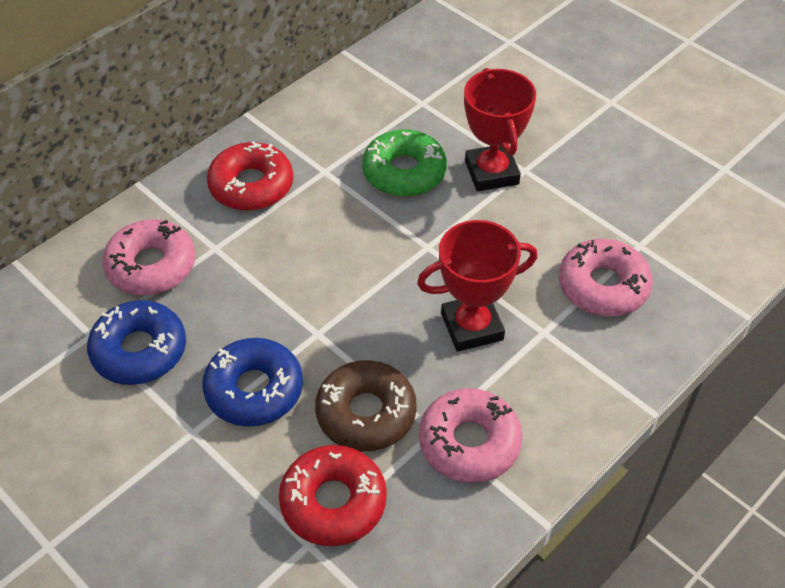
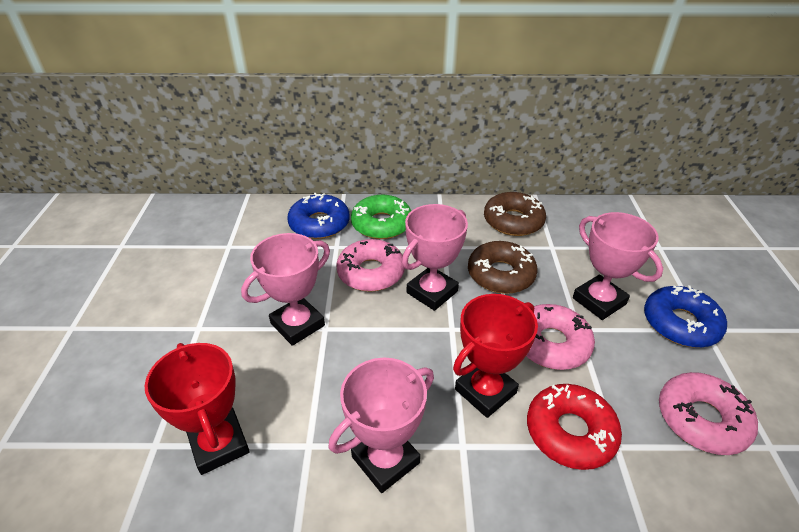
brown donut: [315,360,417,451] = 1 -> [468,241,538,294] [484,192,546,236] = 2
pink trophy: none = 0 -> [241,233,330,346] [329,358,434,493] [402,204,468,311] [573,212,663,320] = 4
red donut: [207,141,293,211] [279,445,387,546] = 2 -> [527,384,622,470] = 1

